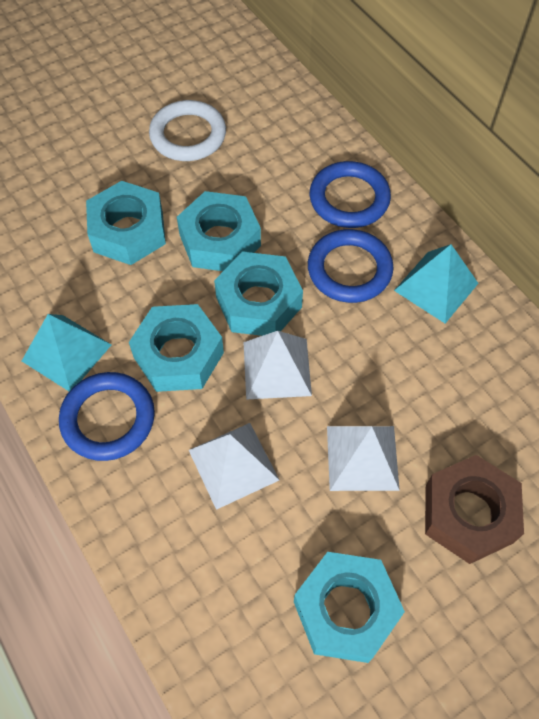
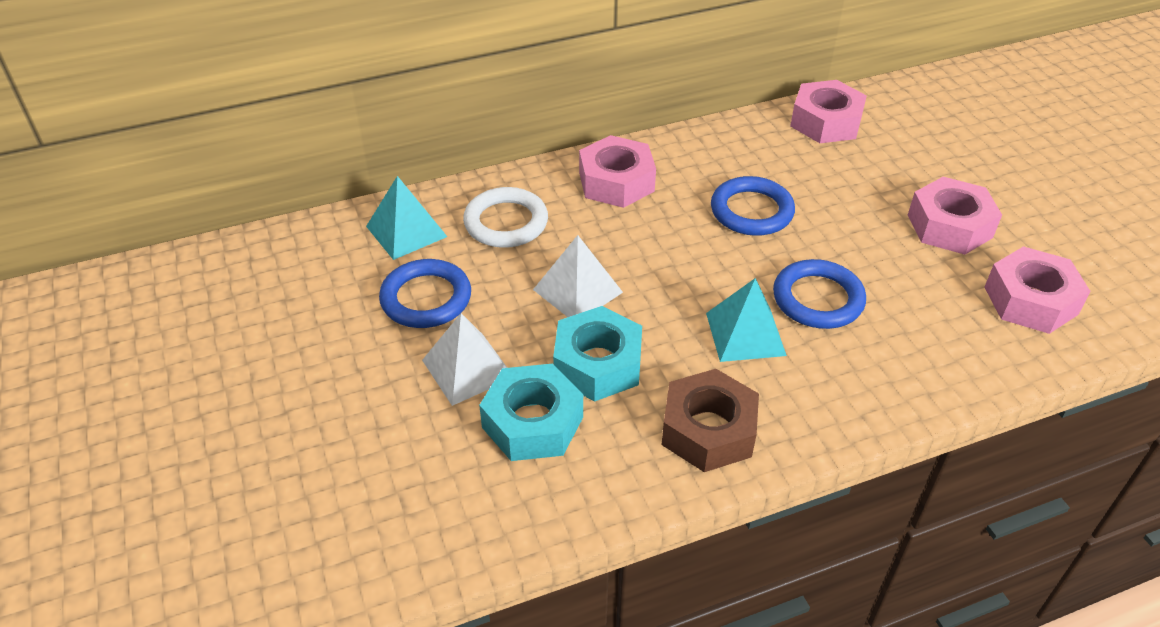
pink nut: none = 0 -> [579,135,656,208] [790,80,867,143] [908,177,1002,255] [984,246,1091,334] = 4
turquoise nut: [86,181,166,265] [129,304,224,392] [177,191,261,271] [214,252,303,336] [294,552,405,663] = 5 -> [479,364,583,461] [553,306,642,402] = 2
white pyramid: [189,423,279,510] [244,331,312,400] [327,426,400,491] = 3 -> [422,313,507,406] [533,235,623,317] = 2

